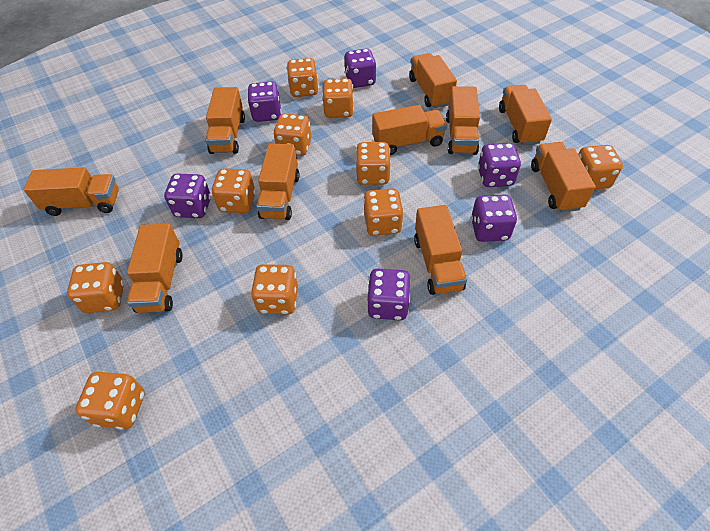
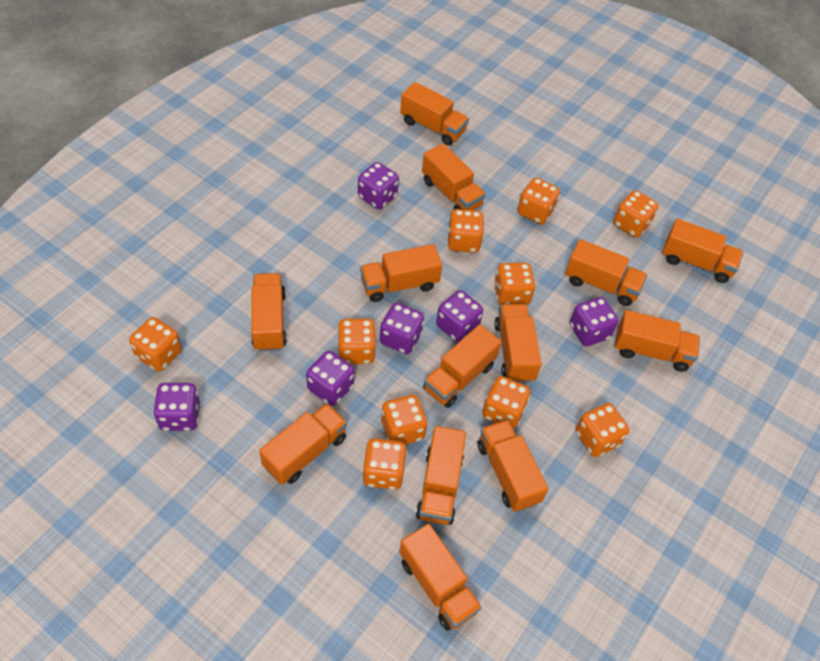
orange truck: [23,167,119,216] [127,224,183,313] [205,87,245,154] [256,144,300,220] [372,105,447,155] [409,53,457,108] [414,205,467,295] [446,86,480,155] [499,85,552,145] [531,142,596,212] = 10 -> [251,273,287,351] [259,403,347,485] [360,244,442,302] [399,523,482,631] [400,82,469,146] [416,426,466,525] [422,144,486,210] [423,324,501,408] [477,420,549,512] [495,304,542,383] [565,239,647,306] [615,310,700,372] [662,219,743,283] = 13

